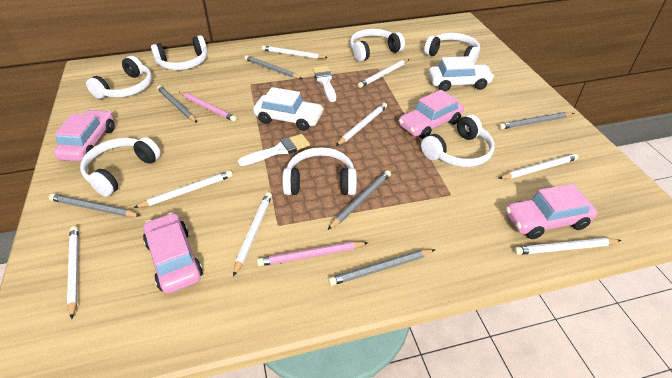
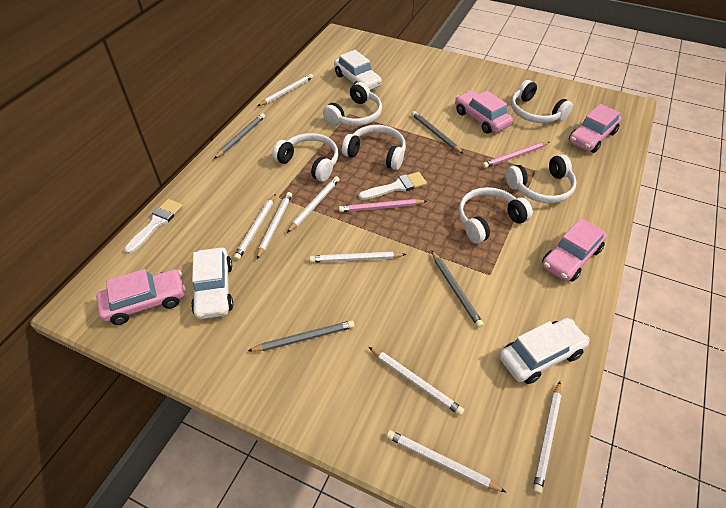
grey pencil: [49,194,141,217] [157,85,197,123] [245,55,303,79] [328,170,391,230] [329,249,436,286] [499,112,574,130] = 6 -> [214,113,265,159] [248,320,355,352] [412,111,463,154] [431,250,484,328] = 4
white car: [253,87,324,131] [429,56,494,91] = 2 -> [191,248,233,319] [334,50,382,90] [499,318,590,384] = 3
white headphones: [80,137,161,197] [86,56,152,99] [151,35,207,70] [282,147,357,195] [350,29,405,62] [421,115,495,167] [424,33,480,65] = 7 -> [272,133,338,181] [323,82,382,126] [342,125,406,170] [459,187,533,243] [506,154,577,203] [511,80,573,123] = 6

